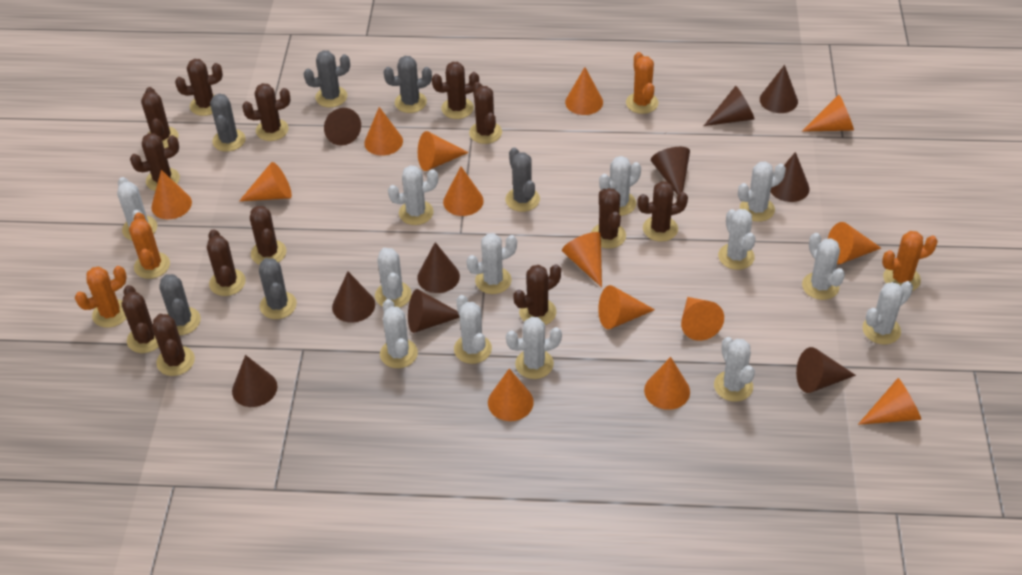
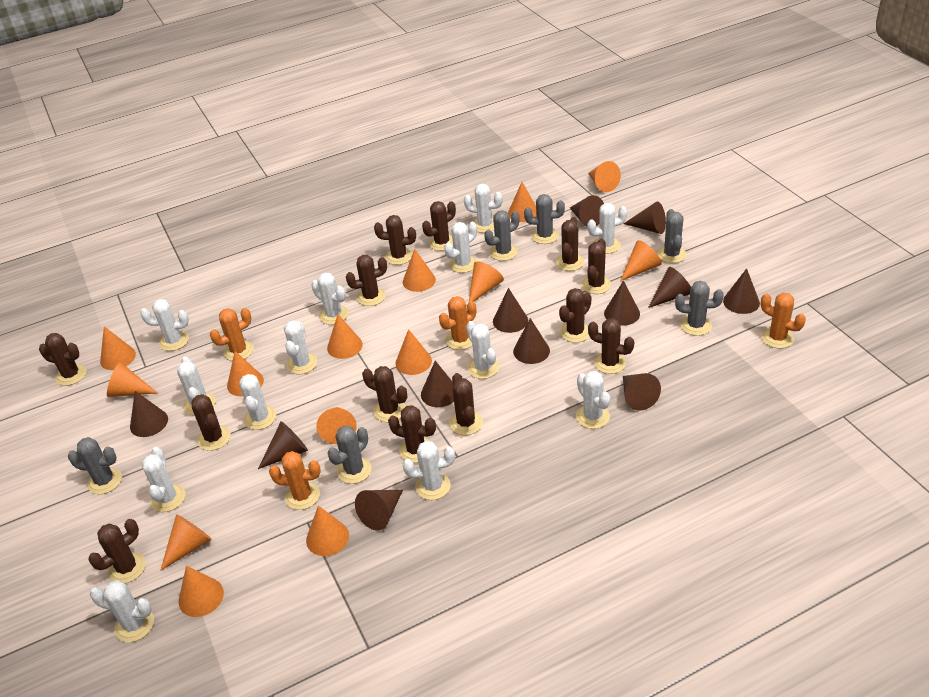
brown cone: [232,355,277,407] [324,108,361,146] [332,272,375,323] [408,289,460,333] [417,242,460,293] [651,147,690,195] [704,86,754,126] [760,65,798,113] [770,152,810,202] [796,347,856,393] = 10 -> [130,391,168,437] [258,421,308,469] [355,490,403,530] [421,361,454,407] [493,288,528,333] [513,318,550,364] [570,195,604,227] [604,280,640,326] [623,202,666,234] [623,373,661,411] [648,267,691,308] [723,268,760,314] = 12

